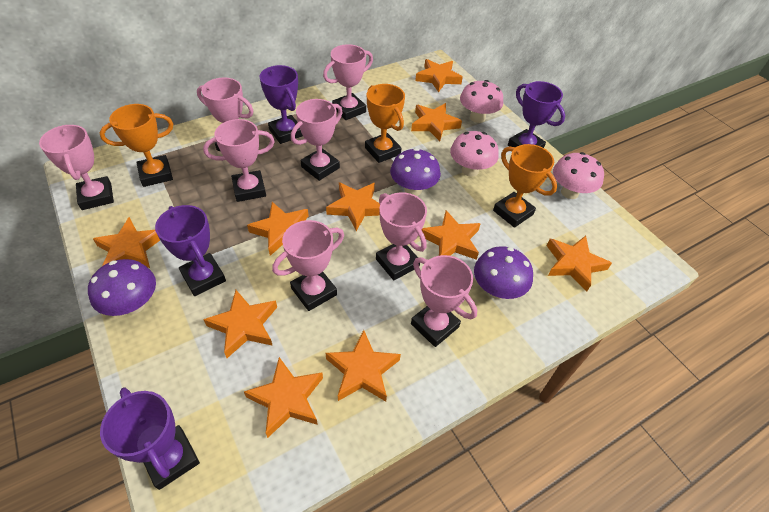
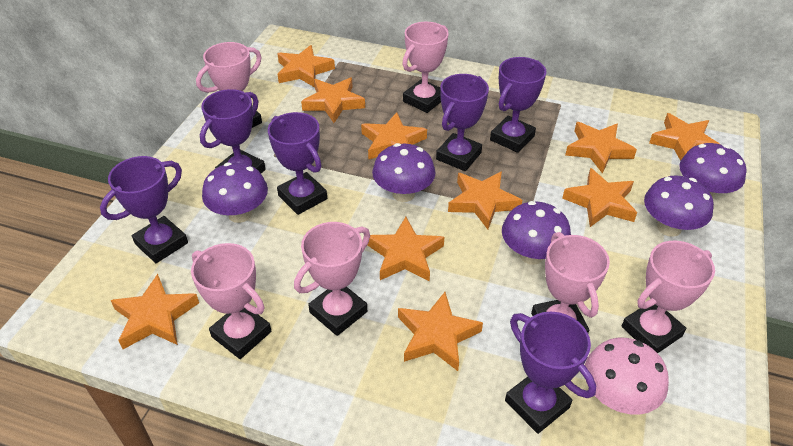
orange trophy: [99,104,173,187] [365,84,405,163] [493,144,557,228] = 3 -> none = 0
pink mushroom: [450,131,499,177] [460,80,503,123] [553,152,604,199] = 3 -> [585,338,669,415] = 1
pink trophy: [39,125,114,210] [197,77,253,152] [203,119,275,202] [272,220,344,311] [291,99,343,181] [323,44,373,120] [376,192,427,280] [411,255,477,347] = 8 -> [191,243,271,359] [196,42,262,128] [294,222,370,336] [402,22,449,113] [531,232,610,333] [622,241,715,353] = 6
purple mushroom: [88,259,156,316] [390,148,441,196] [474,246,533,299] = 3 -> [202,163,268,223] [372,143,436,202] [502,201,571,265] [644,175,714,237] [679,143,746,199] = 5
purple trophy: [100,387,200,490] [155,205,226,296] [259,65,303,144] [508,81,565,148] = 4 -> [100,156,188,263] [200,89,266,173] [268,112,327,215] [436,74,489,171] [490,57,546,153] [505,312,596,434] = 6

